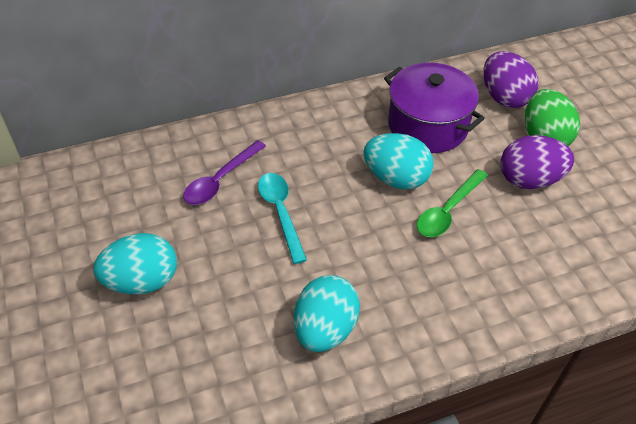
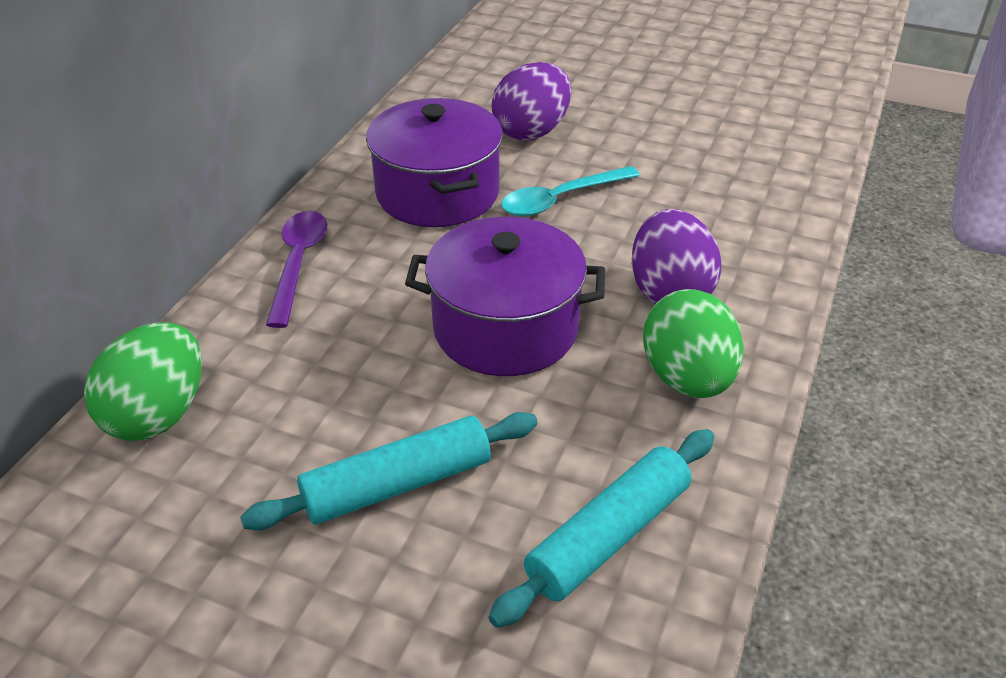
green egg: [525,89,580,146] = 1 -> [84,322,201,441] [643,289,743,398] = 2
green spoon: [417,169,488,237] = 1 -> none = 0
purple pot: [384,62,485,153] = 1 -> [366,98,503,227] [405,217,605,376] = 2
turquoise egg: [93,233,177,294] [294,275,360,352] [363,133,434,190] = 3 -> none = 0
turquoise rolling pin: none = 0 -> [240,412,538,530] [489,429,714,628] = 2

